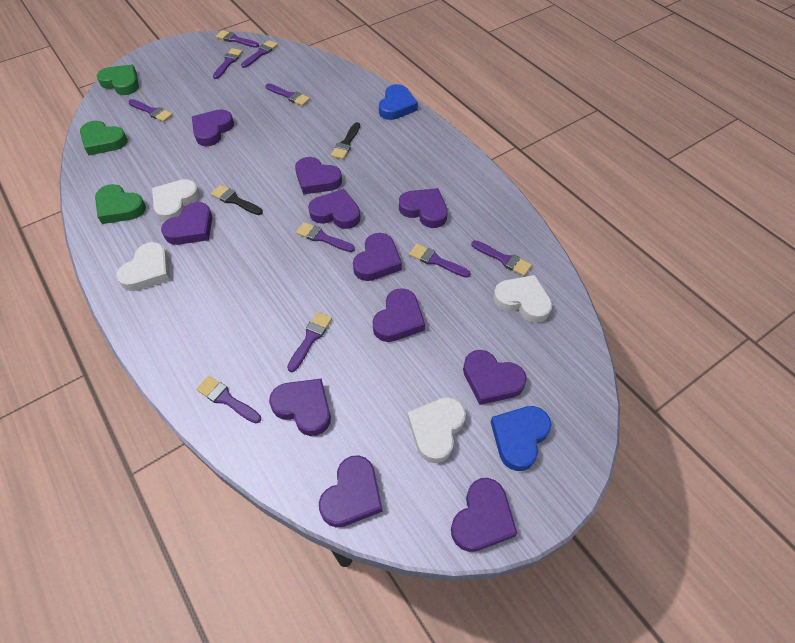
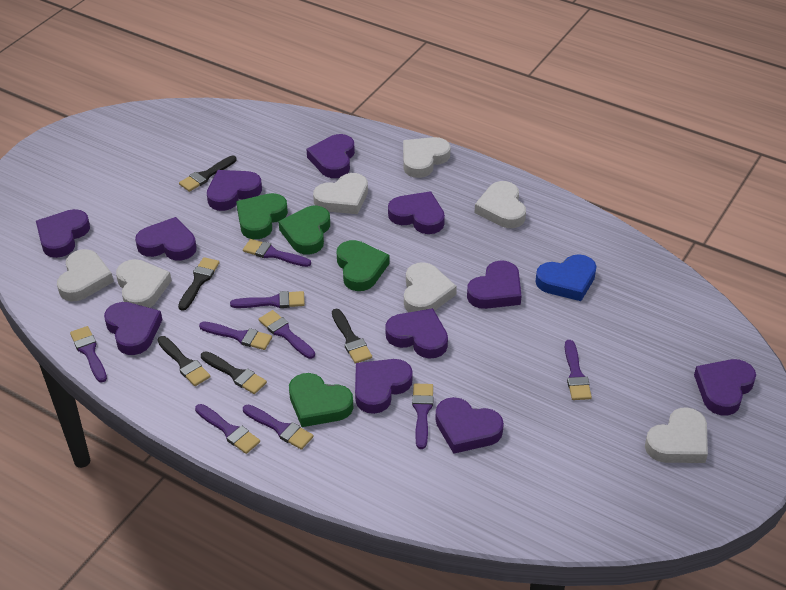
black brush: [211,185,263,215] [331,122,360,159] = 2 -> [158,336,211,386] [178,257,220,311] [179,156,237,192] [201,351,267,394] [332,309,372,364] = 5
blue heart: [379,84,418,120] [491,406,552,471] = 2 -> [536,254,596,301] = 1
green heart: [80,121,128,155] [95,184,146,224] [97,65,139,95] = 3 -> [236,193,288,239] [278,206,330,254] [289,373,354,427] [337,240,390,291] = 4
purple brush: [128,99,173,122] [196,376,261,423] [213,48,243,79] [216,30,259,48] [241,40,278,68] [265,83,310,106] [287,312,332,372] [296,222,355,252] [409,244,471,278] [471,240,532,276] = 10 -> [70,326,107,382] [195,404,260,454] [199,321,272,350] [230,291,305,308] [243,239,311,267] [243,405,314,450] [258,310,315,359] [412,384,434,449] [565,340,592,400] = 9
white heart: [116,242,170,291] [152,179,200,222] [407,397,466,463] [493,275,552,323] = 4 -> [57,249,114,302] [116,259,172,308] [313,173,368,214] [403,137,451,178] [404,262,457,312] [475,181,526,228] [645,407,708,463] = 7

